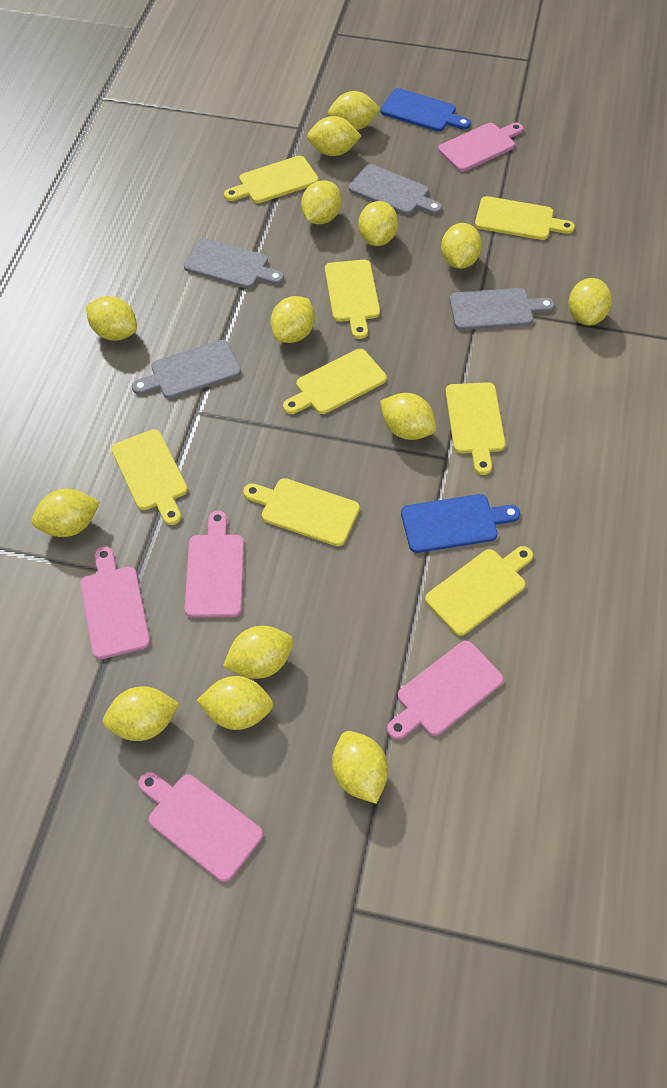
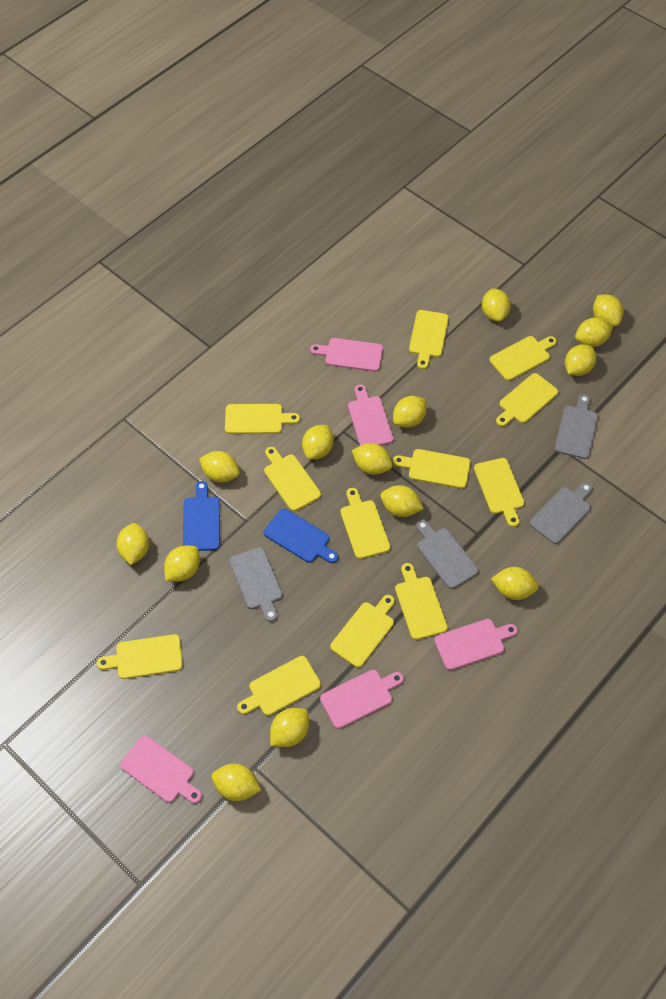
yellow cutting board: [111,429,188,525] [224,156,319,203] [243,478,360,546] [283,349,387,414] [325,260,380,339] [425,546,533,636] [445,382,505,475] [475,196,575,240] = 8 -> [97,634,183,679] [225,404,300,434] [237,656,321,716] [264,447,321,511] [330,595,395,668] [340,488,390,559] [393,449,470,489] [395,563,448,640] [409,310,449,369] [474,458,524,527] [489,336,557,381] [496,373,558,427] = 12

